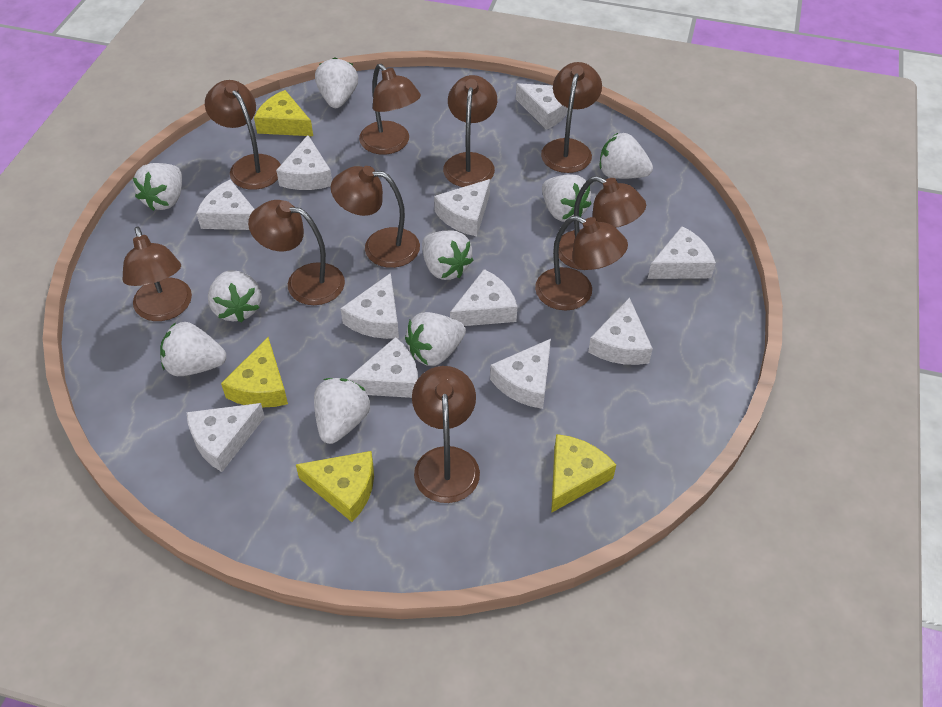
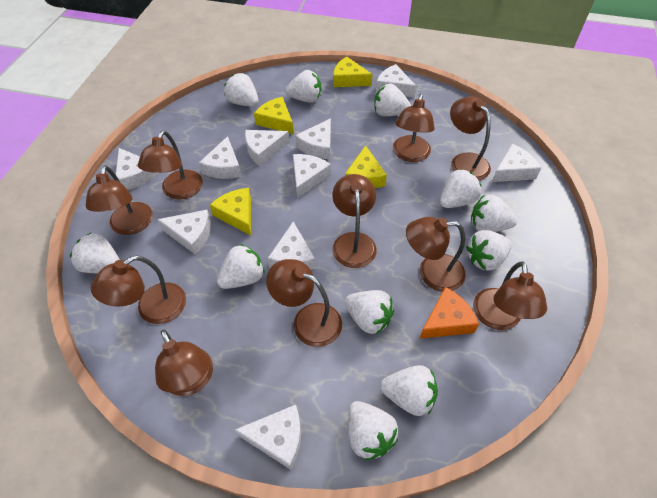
orange cheese: none = 0 -> [420,287,479,339] = 1
white cheese: [186,403,265,472] [196,180,255,230] [276,135,332,190] [341,273,399,339] [347,337,418,398] [434,179,490,236] [450,269,517,326] [490,339,551,409] [516,83,568,130] [588,297,653,365] [648,226,716,279] = 11 -> [116,148,158,190] [157,210,211,255] [199,136,241,179] [235,405,301,470] [245,130,289,166] [268,222,315,270] [293,154,331,198] [295,118,331,159] [376,64,417,97] [492,144,541,182] = 10
white strawberry: [133,163,182,211] [160,322,226,376] [208,270,262,323] [314,378,370,444] [315,57,358,108] [405,312,466,366] [422,231,473,280] [542,174,592,222] [600,133,653,179] = 9 -> [70,233,120,273] [217,244,265,289] [224,73,259,106] [285,70,321,103] [345,290,394,334] [348,401,398,461] [374,84,411,116] [380,365,438,416] [440,169,482,208] [466,230,512,271] [471,195,517,232] = 11

